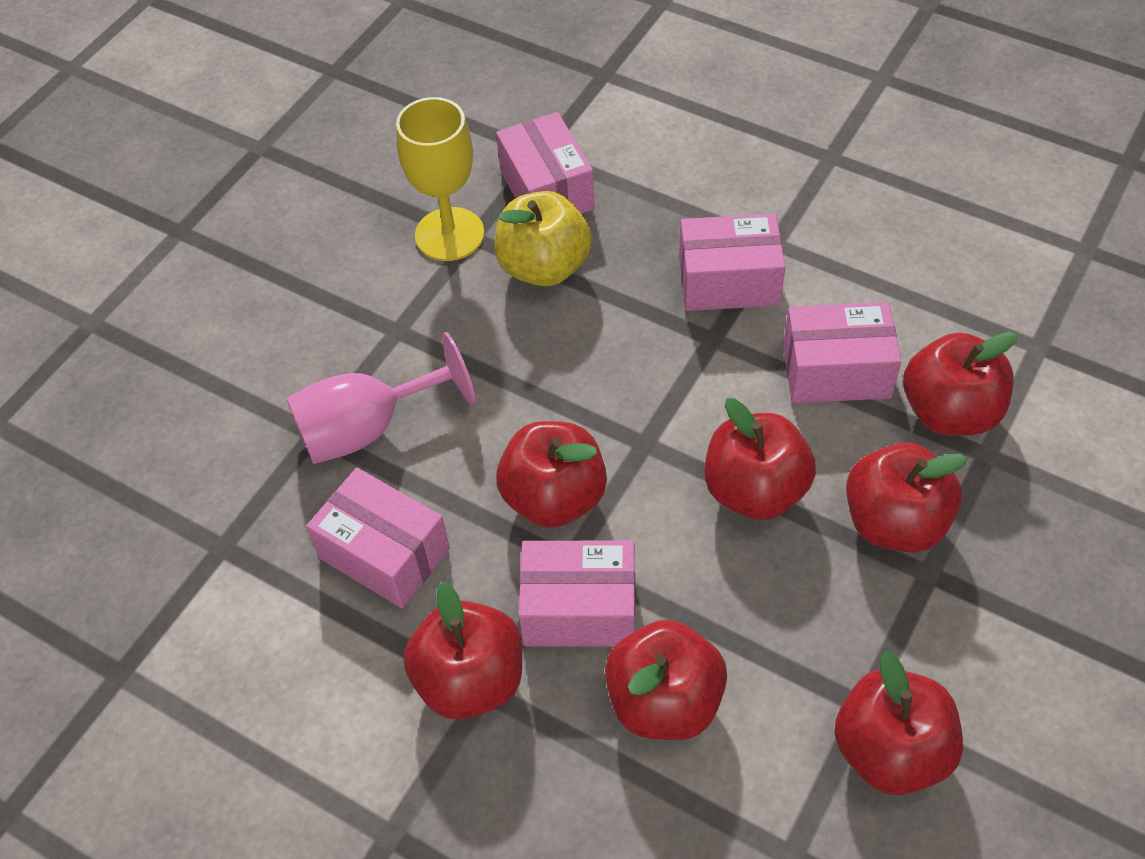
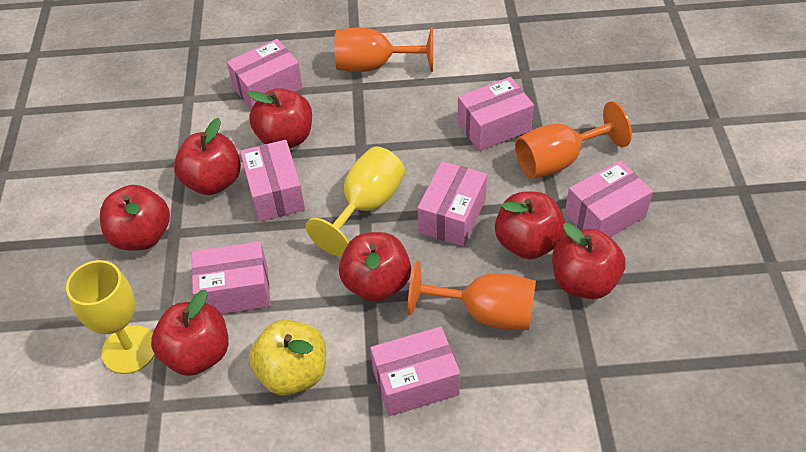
orange goblet: none = 0 -> [334,27,433,72] [408,261,536,330] [515,101,632,179] = 3
pink box: [306,468,450,608] [496,112,594,214] [519,541,635,647] [679,213,785,311] [783,302,902,403] = 5 -> [192,241,271,314] [227,39,303,110] [240,140,305,222] [370,326,460,416] [417,161,487,247] [457,77,534,151] [565,160,653,237] = 7
pink goblet: [286,332,476,464] = 1 -> none = 0
yellow goblet: [396,97,484,261] = 1 -> [66,260,155,374] [306,147,405,257] = 2

